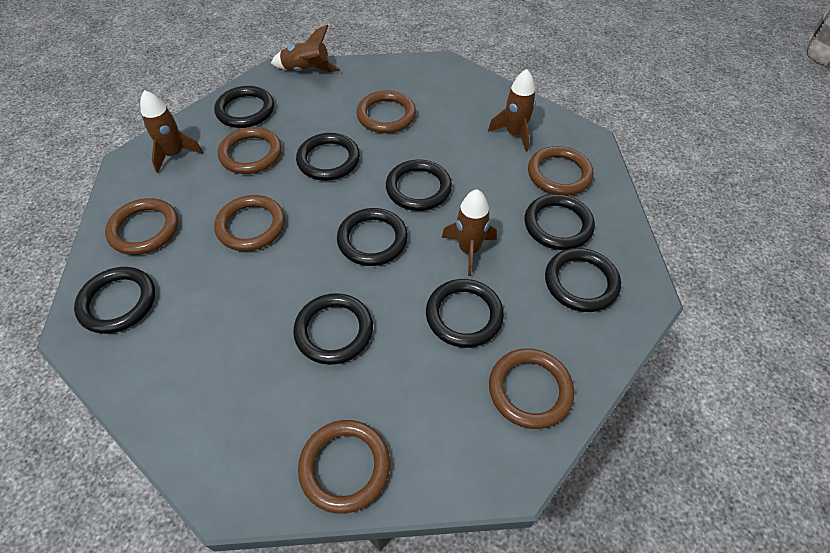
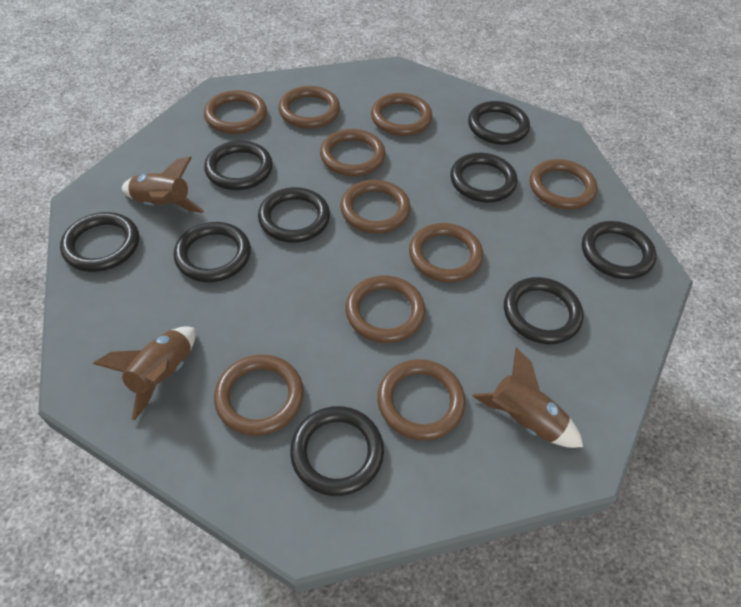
brown ring: [105,198,179,255] [214,195,285,251] [218,127,282,174] [298,420,390,514] [356,90,416,133] [489,348,575,429] [528,146,594,196] = 7 -> [204,90,267,134] [214,354,304,436] [278,86,340,129] [320,129,386,176] [340,180,411,234] [345,275,425,343] [371,93,432,136] [377,359,466,441] [409,223,483,282] [530,159,598,209] = 10
brown rocket: [140,90,203,173] [271,25,341,72] [442,189,497,276] [488,69,536,152] = 4 -> [93,326,196,420] [122,157,204,213] [473,347,583,448] = 3

